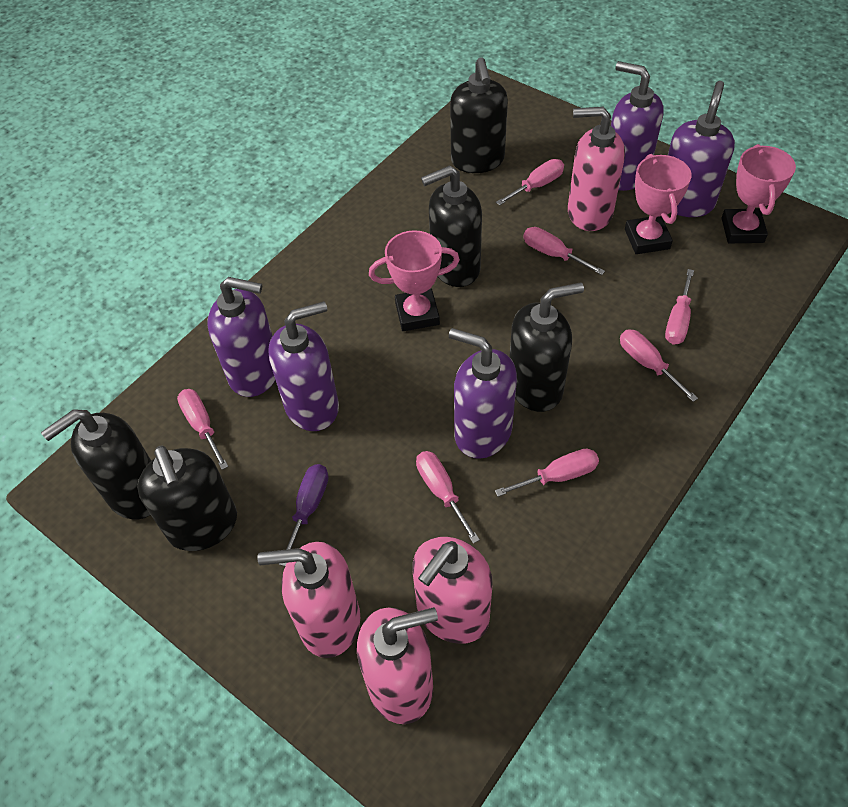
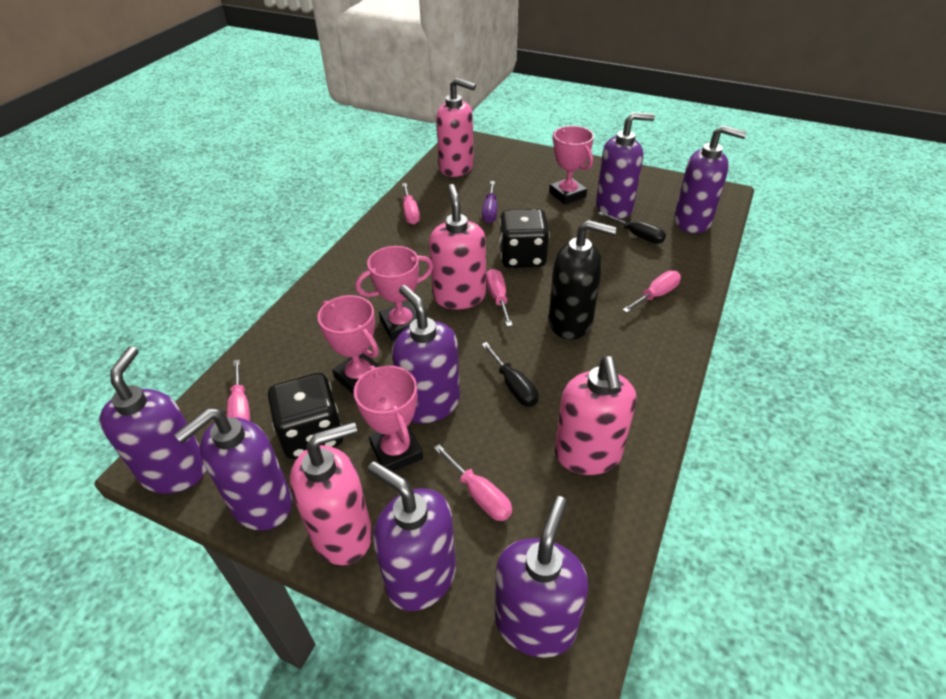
black dice: none = 0 -> [268,373,343,459] [499,209,550,268] = 2
black screwdriver: none = 0 -> [481,342,538,407] [598,211,666,244] = 2
black soap dispenser: [41,409,151,519] [137,445,237,551] [421,165,482,287] [450,57,508,173] [509,282,584,412] = 5 -> [548,220,617,339] = 1
pink screwdriver: [177,389,229,470] [416,451,480,544] [495,449,599,497] [496,159,564,206] [523,227,605,275] [620,329,698,402] [665,269,694,345] = 7 -> [227,360,250,421] [402,183,420,224] [434,444,512,521] [486,269,513,327] [622,271,681,313] = 5
pink trophy: [369,230,460,331] [625,154,692,254] [721,144,796,243] = 3 -> [318,295,380,395] [354,365,423,472] [355,246,434,340] [549,126,594,205] = 4
purple soap dispenser: [207,277,276,397] [268,301,339,431] [449,328,517,459] [611,61,664,191] [668,81,735,217] = 5 -> [99,346,206,494] [174,408,292,531] [368,461,456,611] [392,285,460,423] [495,496,588,658] [596,112,655,219] [674,125,747,233] = 7

